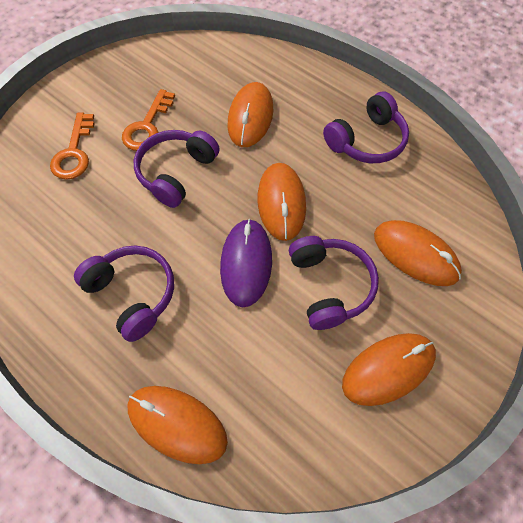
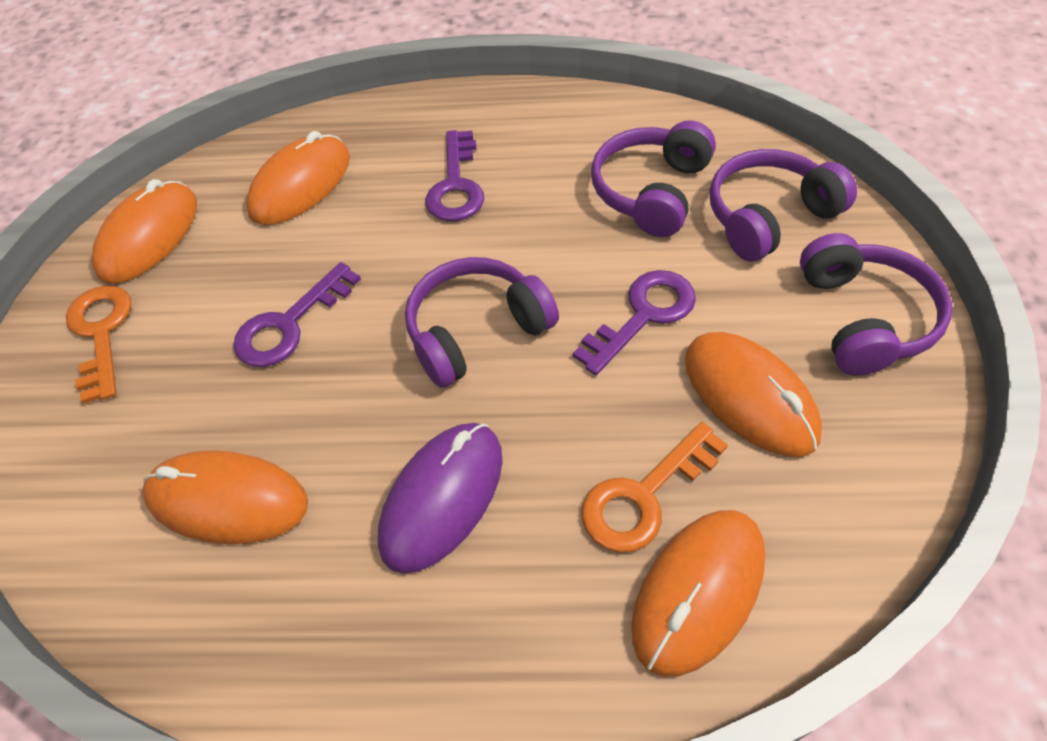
purple key: none = 0 -> [233,262,361,367] [426,130,484,221] [573,270,696,375] = 3

